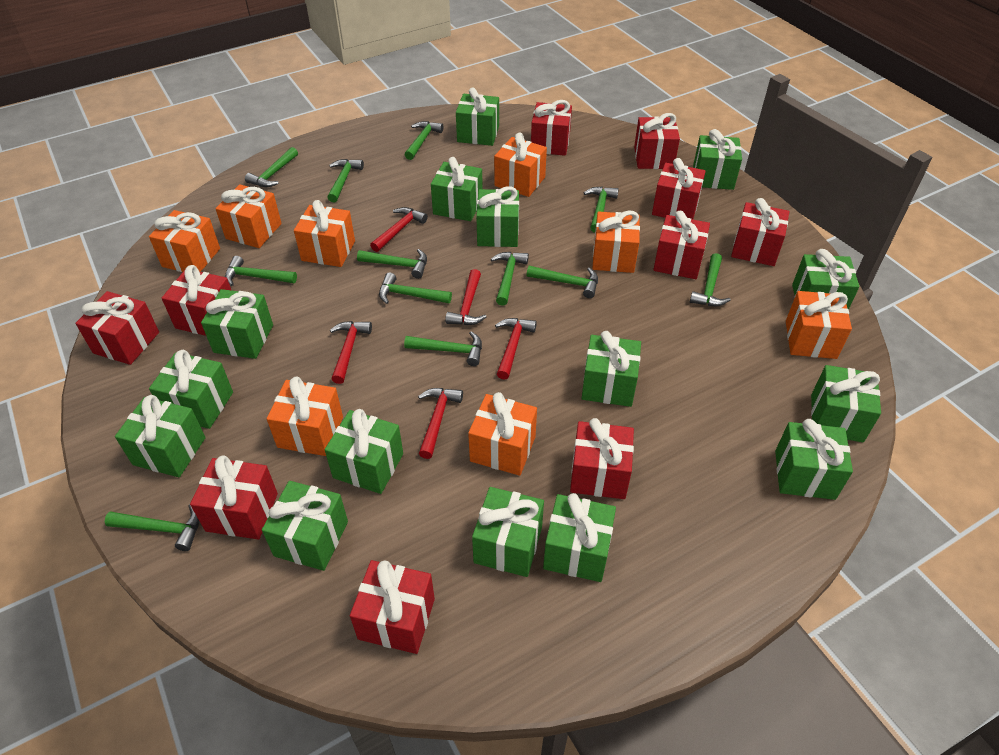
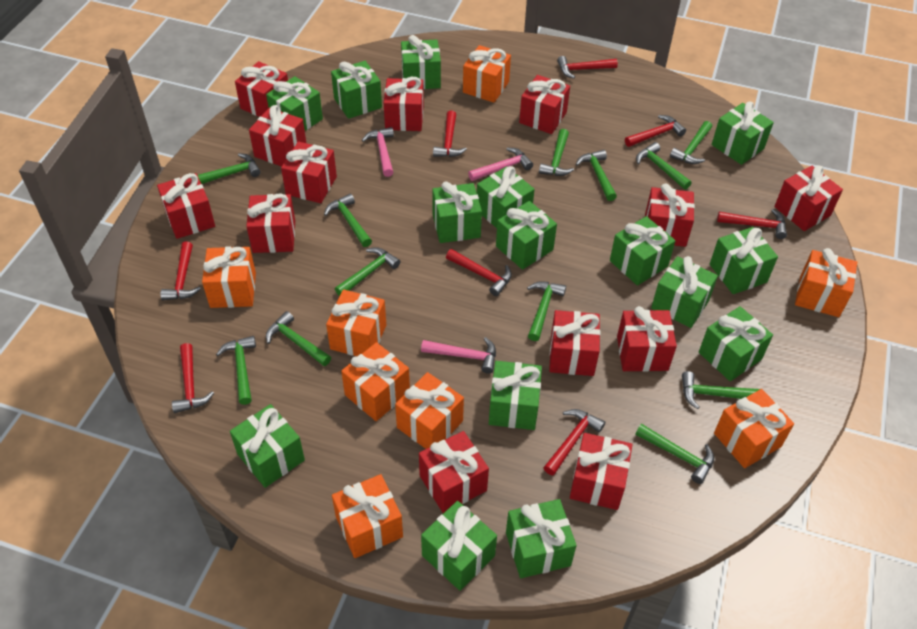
pink hammer: none = 0 -> [362,127,394,177] [421,337,496,374] [468,148,533,181] = 3
red gift: [75,291,159,365] [162,265,232,336] [190,455,278,540] [350,560,435,654] [531,100,572,156] [570,418,634,499] [634,113,680,169] [652,158,706,219] [653,211,710,279] [731,198,789,266] = 10 -> [157,173,215,239] [235,61,288,117] [246,193,295,253] [249,105,306,167] [281,141,337,203] [384,77,424,131] [419,431,489,513] [519,75,570,134] [549,310,600,376] [570,433,632,510] [617,306,677,372] [645,183,695,247] [774,165,843,231] = 13
red hammer: [330,321,372,384] [370,207,428,252] [418,388,463,459] [445,269,486,325] [495,318,537,380] = 5 -> [160,241,201,300] [172,343,214,413] [433,110,467,157] [446,249,512,296] [543,409,605,475] [557,56,618,79] [625,115,686,147] [717,209,787,239] = 8

